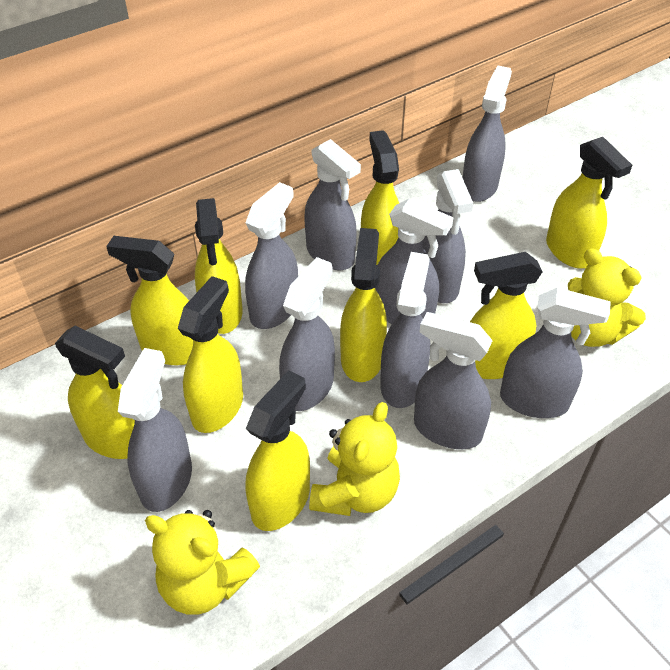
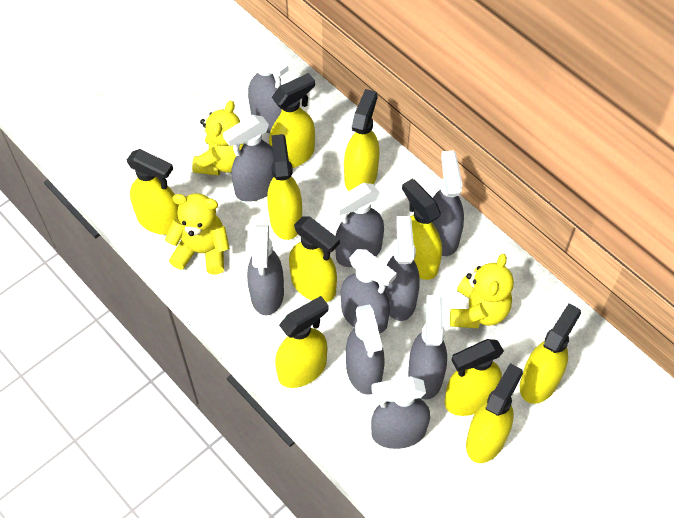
yellow spray bottle: [55,326,135,459] [106,236,193,365] [178,276,243,433] [195,198,242,334] [246,370,310,531] [340,228,387,382] [361,130,399,265] [470,252,543,379] [546,137,632,269] = 9 -> [127,149,179,235] [267,134,302,240] [269,73,315,168] [275,296,328,388] [289,217,340,302] [344,89,380,191] [402,179,442,280] [445,339,504,416] [466,363,523,463] [520,303,581,404] = 10

